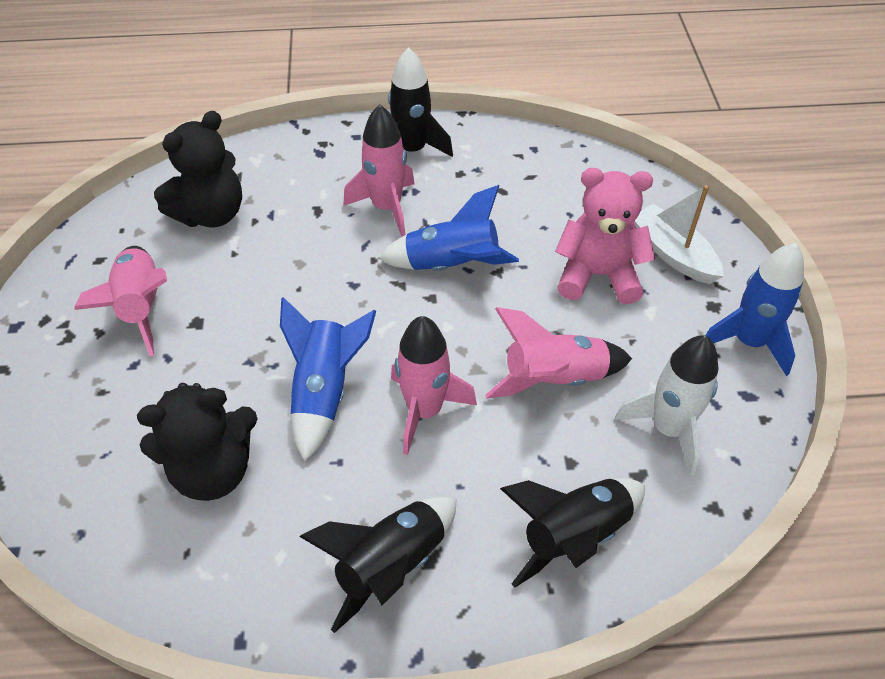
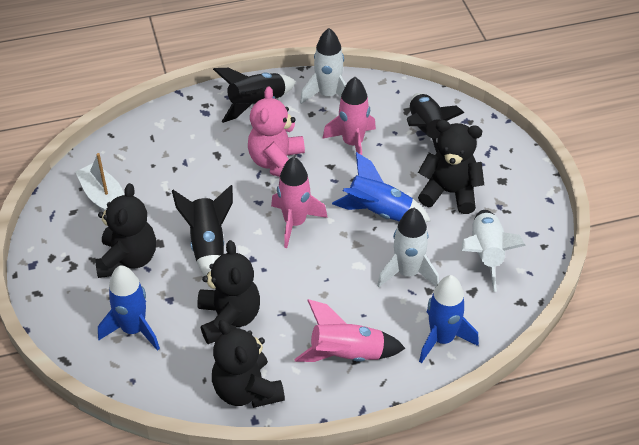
black teddy bear: [137,383,258,501] [154,111,242,228] = 2 -> [95,183,156,278] [197,240,260,344] [212,319,285,408] [418,120,484,214] = 4
pink rocket: [74,246,167,357] [343,104,415,237] [391,316,477,455] [485,307,632,399] = 4 -> [271,157,328,248] [295,299,405,362] [322,77,376,155] = 3
white rocket: [615,335,718,475] = 1 -> [300,28,346,104] [377,208,439,287] [462,210,526,292] = 3

